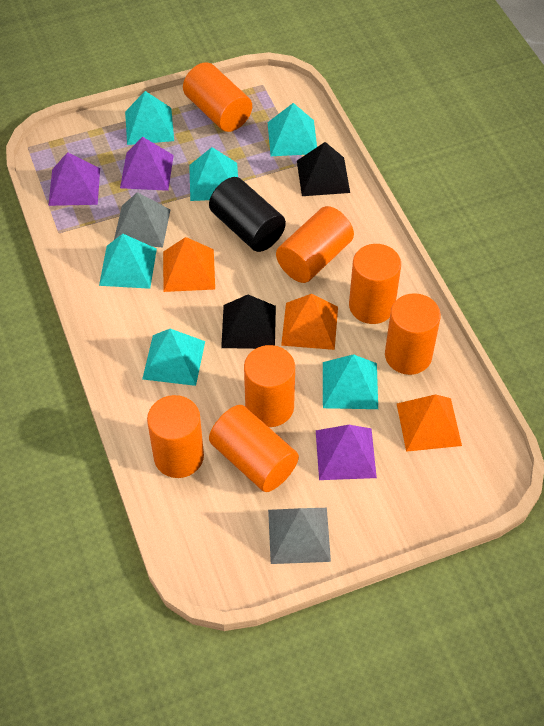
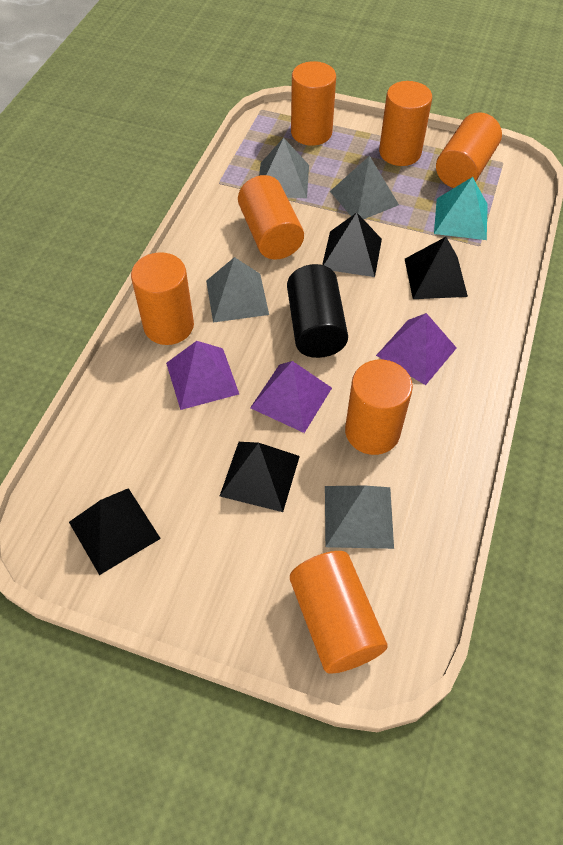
black pyramid: [221,295,276,349] [297,142,350,196] = 2 -> [69,488,161,575] [220,442,300,512] [322,213,382,277] [405,237,468,299] = 4
grey pyramid: [114,192,171,248] [268,508,331,564] = 2 -> [206,257,269,323] [259,138,309,198] [325,486,394,549] [330,156,399,219] = 4
orange pyramid: [163,237,215,292] [281,294,338,350] [397,394,462,452] = 3 -> none = 0
turquoise pyramid: [99,234,157,289] [125,91,174,145] [142,329,205,386] [189,147,238,201] [268,103,317,156] [323,354,378,409] = 6 -> [434,177,488,240] = 1

